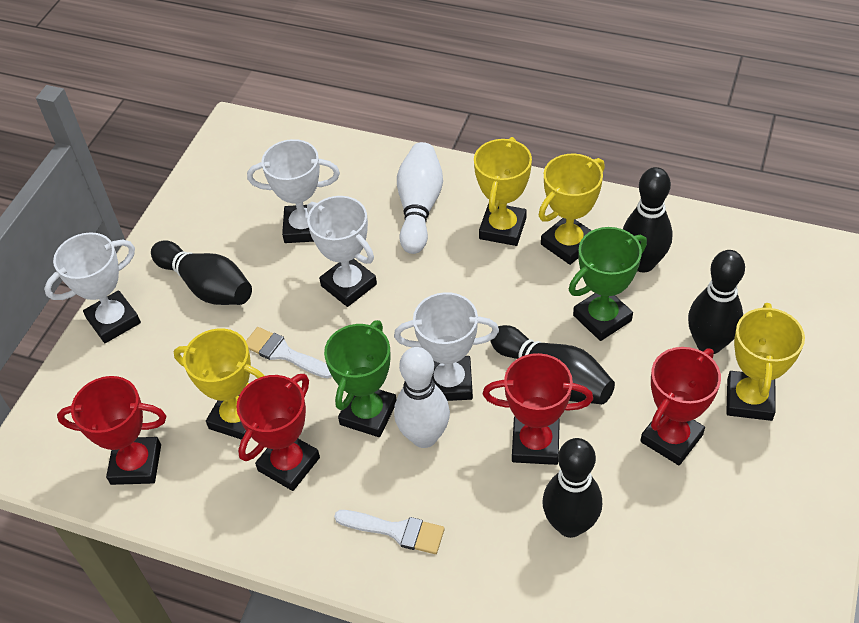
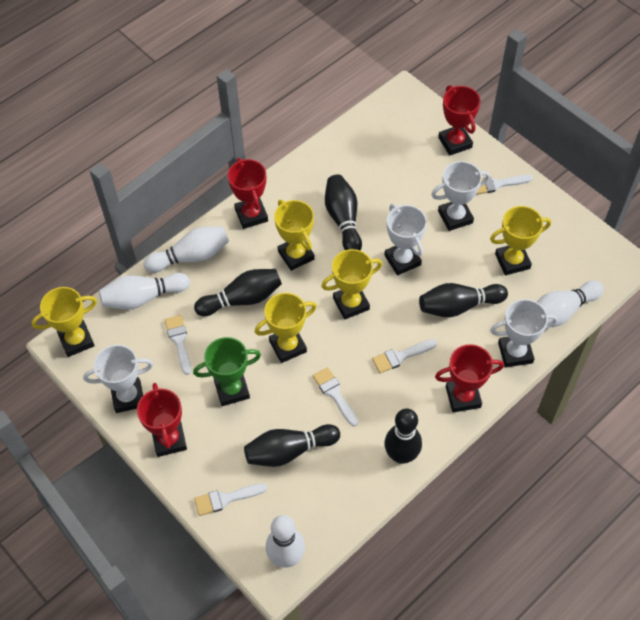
green trophy: [324,320,396,437] [569,227,647,341] = 2 -> [193,337,261,406] = 1
white bowling pin: [394,347,450,448] [397,142,443,254] = 2 -> [99,273,190,310] [144,227,229,273] [266,515,305,568] [536,280,604,327] = 4
white brush: [246,327,332,379] [334,510,445,554] = 2 -> [165,315,191,375] [194,483,267,516] [313,367,358,426] [372,339,437,373] [476,174,533,195] = 5
yellow trophy: [174,328,265,440] [474,137,532,246] [539,154,605,265] [726,303,805,421] = 4 -> [32,287,97,357] [255,293,317,363] [274,200,315,271] [321,249,382,319] [490,206,551,275] = 5

